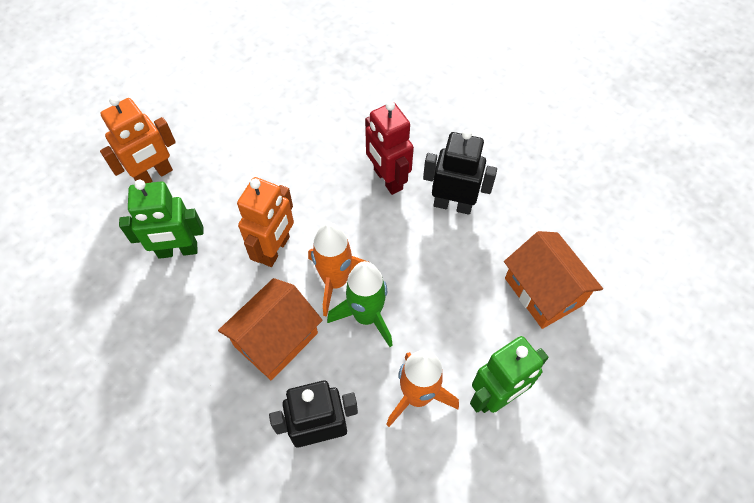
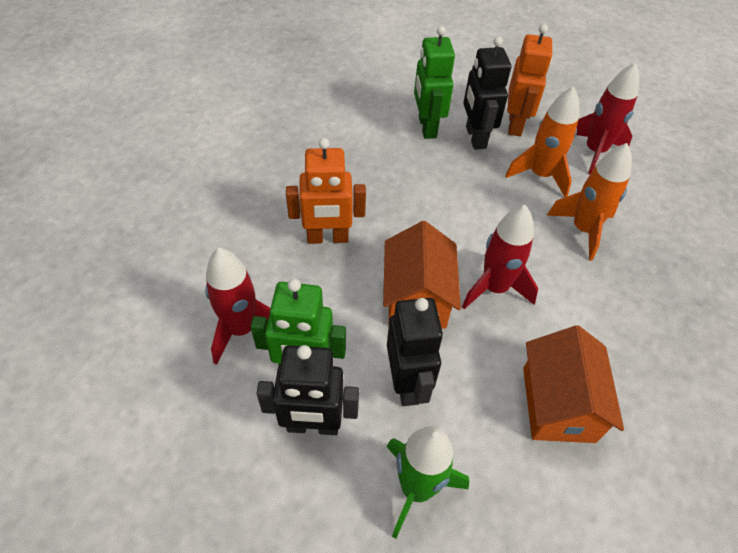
black robot: [269,381,358,448] [423,129,497,215] = 2 -> [257,345,359,435] [387,298,443,406] [463,37,511,150] = 3
red robot: [365,101,414,195] = 1 -> none = 0
red rocket: none = 0 -> [205,248,270,365] [462,205,538,309] [576,63,639,174] = 3

